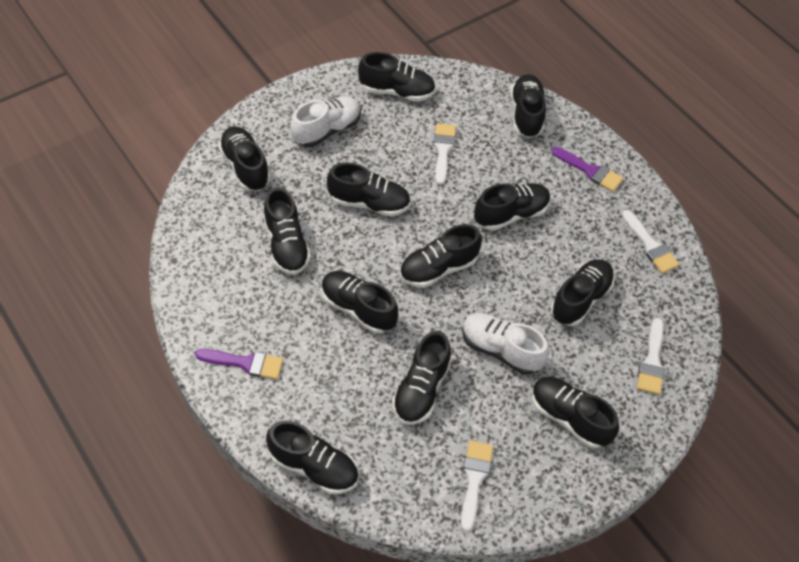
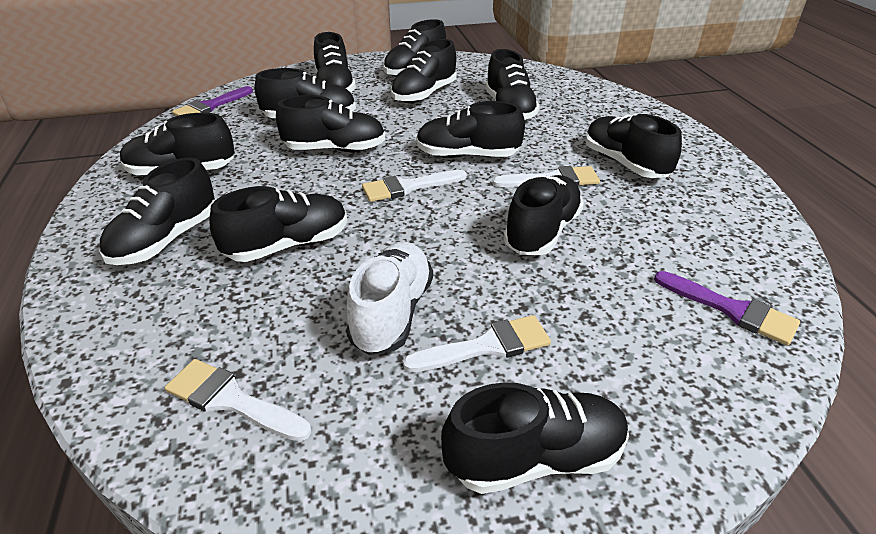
black shoe: [218,126,270,191] [264,187,311,275] [266,421,359,494] [321,271,398,333] [327,163,410,217] [358,52,436,102] [392,331,451,425] [400,224,482,288] [474,183,551,231] [510,74,546,138] [532,377,619,448] [551,259,615,326] = 12 -> [99,157,215,265] [120,113,235,175] [210,186,347,262] [255,68,356,118] [276,95,385,152] [314,32,356,92] [383,19,446,77] [391,39,457,103] [416,101,525,158] [441,382,629,494] [485,49,540,120] [503,175,584,255] [585,114,682,178] = 13
white shoe: [291,96,361,147] [462,313,549,375] = 2 -> [346,242,433,355] = 1

